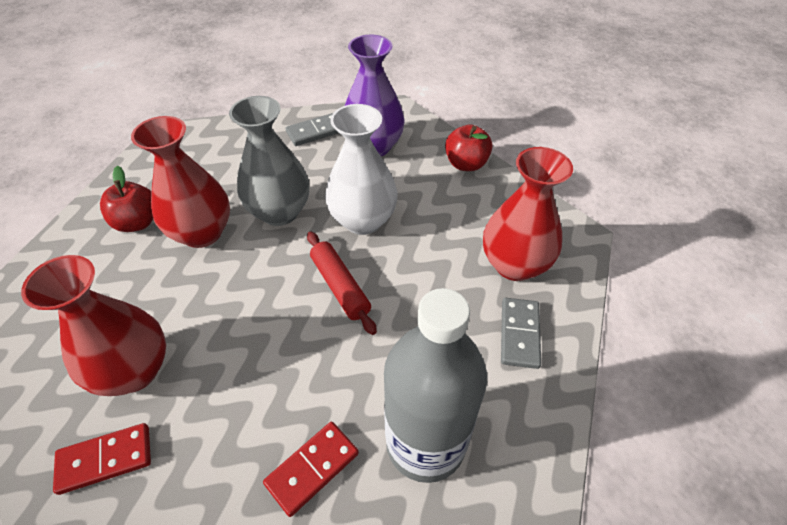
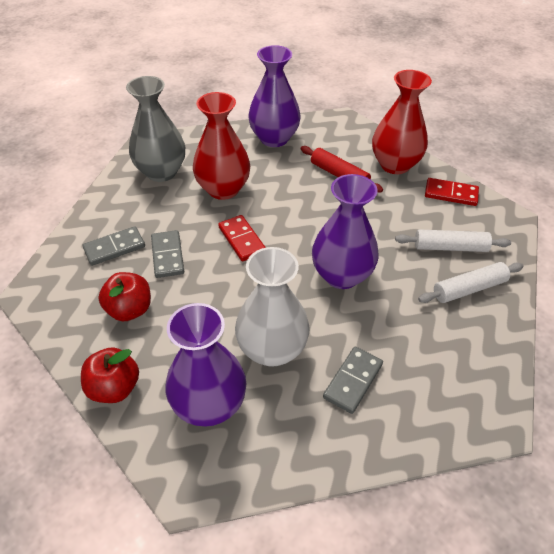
grey bottle: [384,288,487,483] = 1 -> none = 0
grey domino: [286,113,339,146] [501,298,541,369] = 2 -> [83,226,145,266] [151,230,184,278] [323,346,383,414] = 3
purple vase: [345,35,405,156] = 1 -> [166,303,246,427] [248,45,301,147] [312,174,379,289] = 3
red vase: [21,255,166,396] [131,116,230,248] [483,147,573,281] = 3 -> [193,92,250,200] [372,70,432,174] = 2
white rolling pin: none = 0 -> [395,229,511,252] [418,262,524,303] = 2

